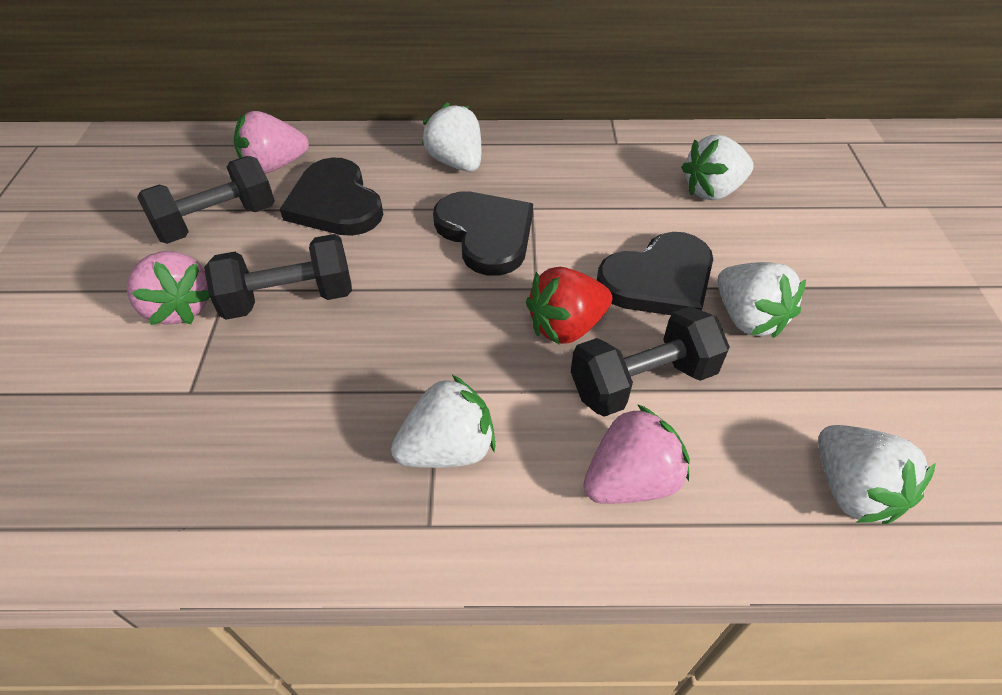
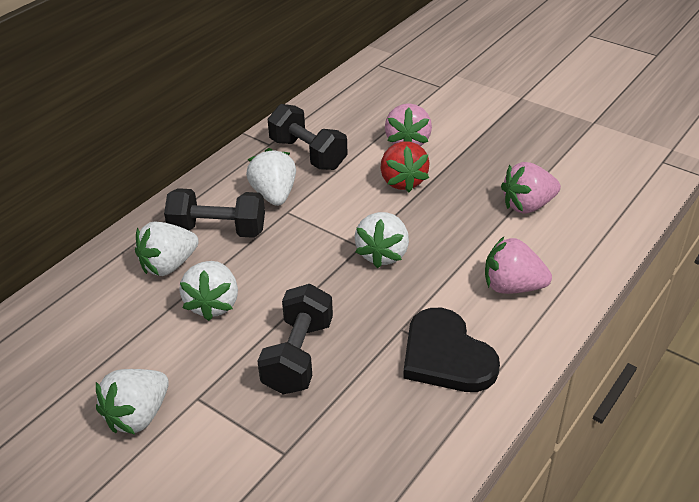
black heart: [280,158,383,236] [433,191,533,276] [597,232,713,315] = 3 -> [403,308,500,392] = 1

